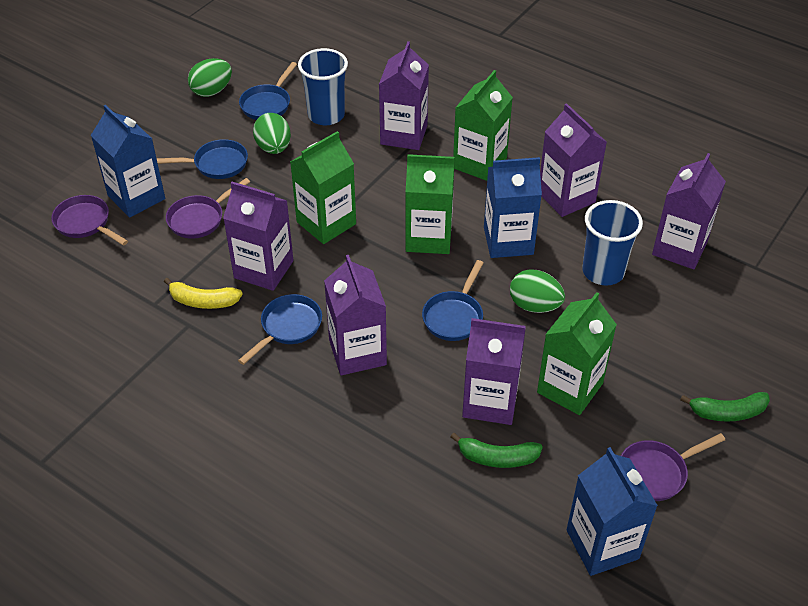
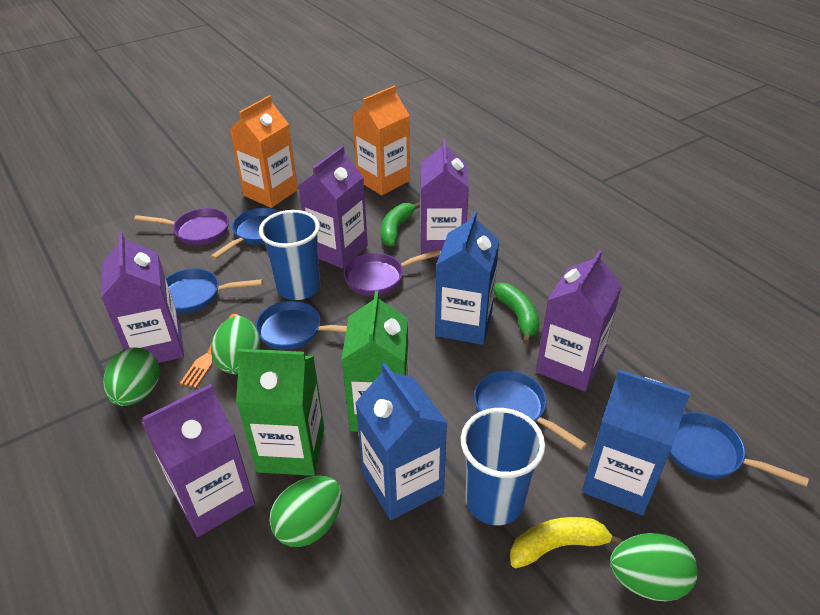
blue pan: [157,139,248,179] [238,294,322,365] [239,62,297,120] [422,260,483,341] = 4 -> [166,268,263,313] [211,208,280,259] [255,301,347,350] [474,370,587,451] [669,412,809,487] = 5
green carton: [290,131,356,244] [406,154,455,254] [453,70,513,181] [537,292,617,415] = 4 -> [236,349,324,476] [341,291,409,432] = 2
green egg: [188,58,232,97] [253,113,291,154] [510,269,565,313] = 3 -> [103,347,160,406] [211,316,261,374] [269,476,342,547] [610,533,698,601] = 4
orange carton: none = 0 -> [229,95,298,208] [352,85,410,195] = 2
orange fork: none = 0 -> [180,314,240,388] = 1
purple carton: [223,182,294,291] [324,255,387,375] [379,41,429,150] [462,318,526,425] [540,103,607,217] [652,153,726,269] = 6 -> [101,232,184,363] [142,384,255,537] [298,146,368,269] [420,139,469,258] [536,250,622,392] = 5
purple pan: [51,195,128,246] [166,178,250,239] [621,433,725,501] = 3 -> [134,208,229,245] [343,249,441,296] = 2

